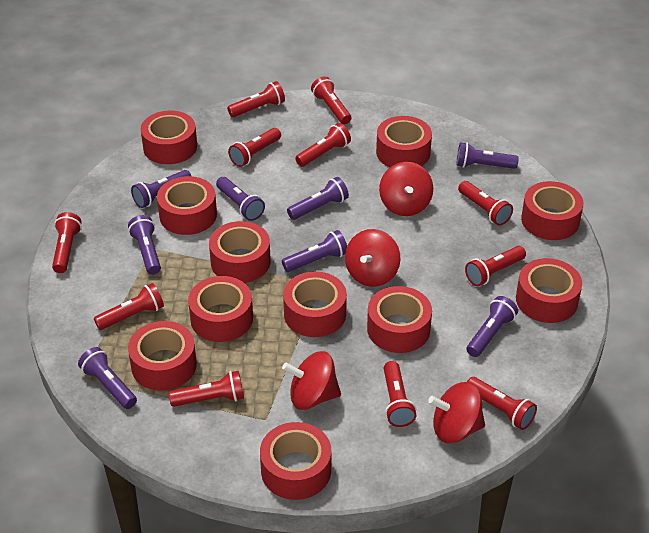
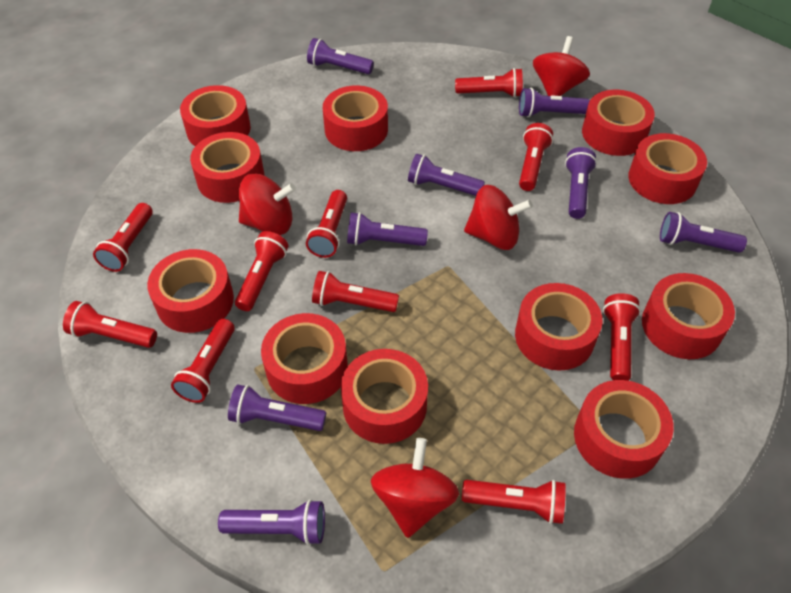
red flashlight: [52,212,82,273] [94,283,164,330] [169,371,244,407] [227,81,285,117] [228,128,281,167] [295,123,351,167] [311,76,351,124] [384,361,417,427] [458,181,513,226] [465,246,526,286] [467,377,537,430] = 11 -> [63,301,157,348] [93,203,153,272] [171,319,235,403] [235,231,289,311] [306,190,347,258] [312,271,399,312] [455,68,523,97] [462,480,566,524] [519,123,553,191] [603,293,641,381] = 10

